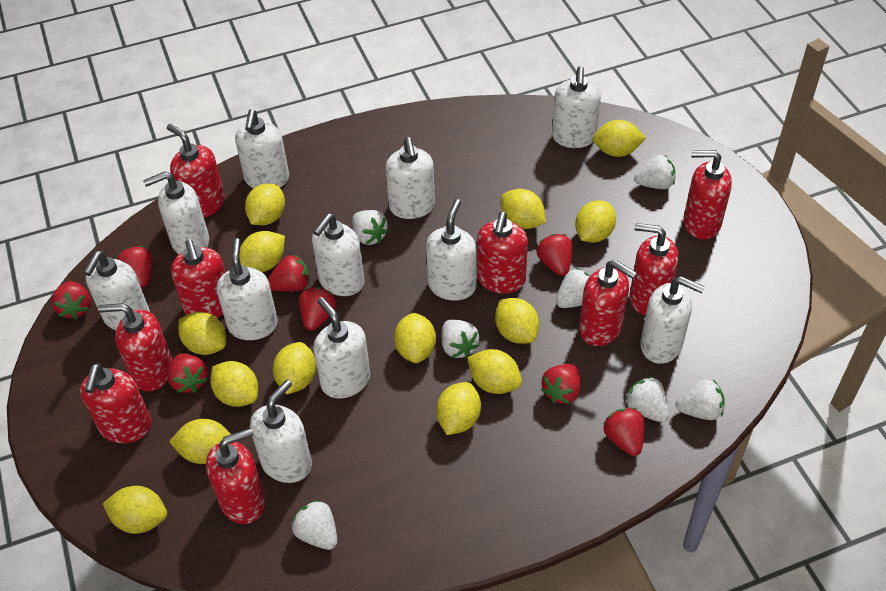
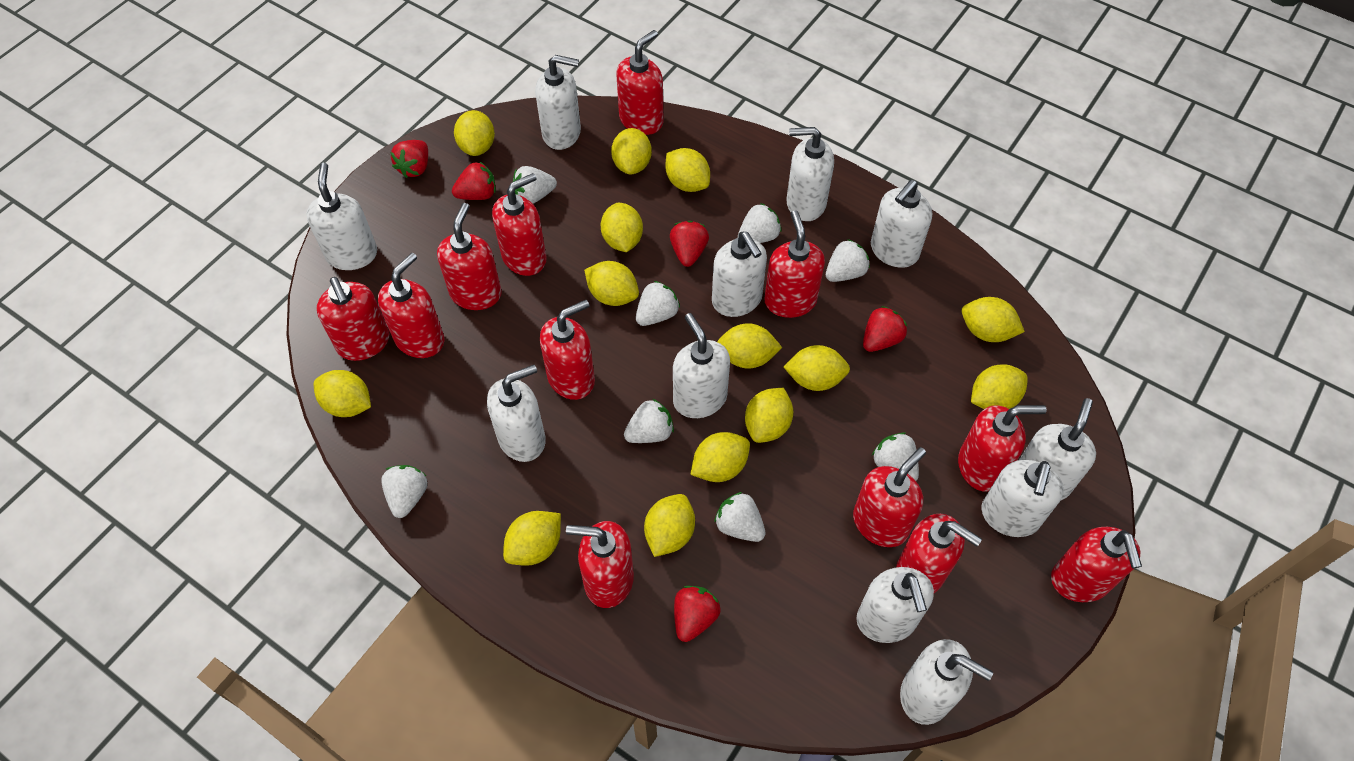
red soap dispenser: [80,363,152,443] [98,303,173,392] [167,124,225,218] [171,239,226,318] [206,428,266,524] [477,212,528,293] [579,260,637,346] [629,223,679,315] [683,150,732,240] = 9 -> [317,277,389,361] [378,253,444,358] [437,203,502,310] [492,173,547,276] [540,300,595,400] [566,521,634,608] [616,30,663,135] [764,210,825,318] [853,447,926,547] [896,514,982,593] [958,405,1047,492] [1051,527,1142,602] = 12
red strawberry: [51,281,91,320] [117,246,153,288] [168,353,208,393] [268,254,310,291] [299,287,336,331] [537,234,573,276] [541,364,581,404] [604,408,644,456] = 8 -> [391,140,428,178] [452,161,496,200] [670,221,709,267] [674,586,721,642] [863,306,907,352] = 5
white strawberry: [292,500,337,550] [352,210,389,245] [442,320,479,358] [556,268,590,308] [625,376,670,422] [634,155,675,189] [676,379,725,420] = 7 -> [381,465,428,518] [513,166,557,203] [624,399,674,443] [636,281,680,326] [714,492,765,542] [738,203,781,243] [826,239,870,282] [872,432,919,481] = 8

